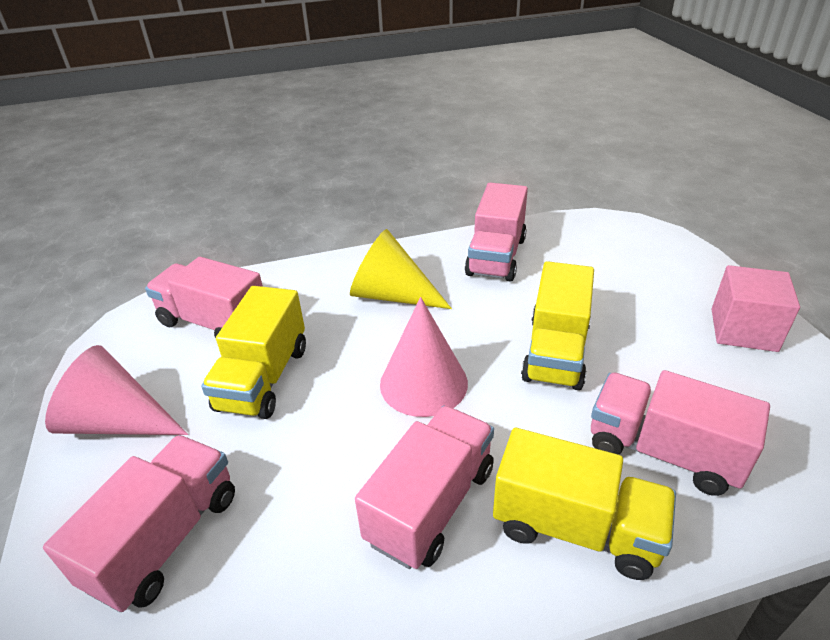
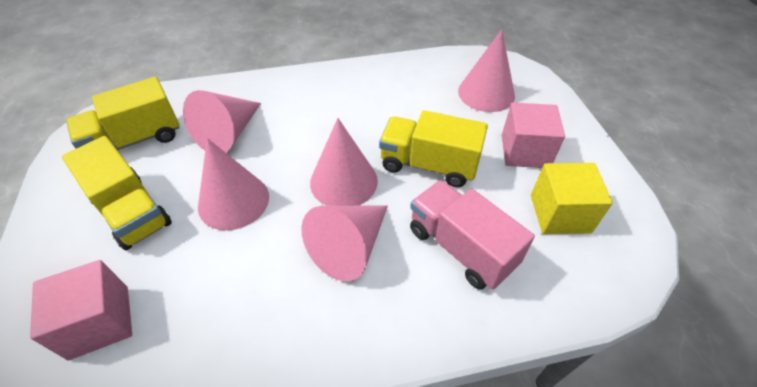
pink cone: [45,345,188,435] [380,297,468,417] = 2 -> [183,90,261,153] [198,138,269,230] [301,205,388,281] [310,118,378,206] [458,29,515,112] = 5
pink cube: [711,265,800,352] = 1 -> [30,260,132,360] [502,102,565,168] = 2
pink truck: [43,435,235,612] [145,257,263,338] [355,406,494,569] [465,183,528,281] [591,370,770,496] = 5 -> [410,180,535,289] = 1
yellow cone: [350,229,452,309] = 1 -> none = 0
yellow cube: none = 0 -> [531,163,613,234] = 1

